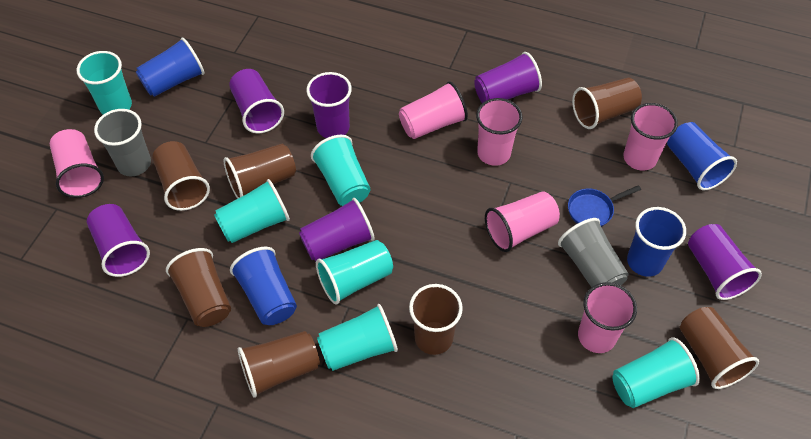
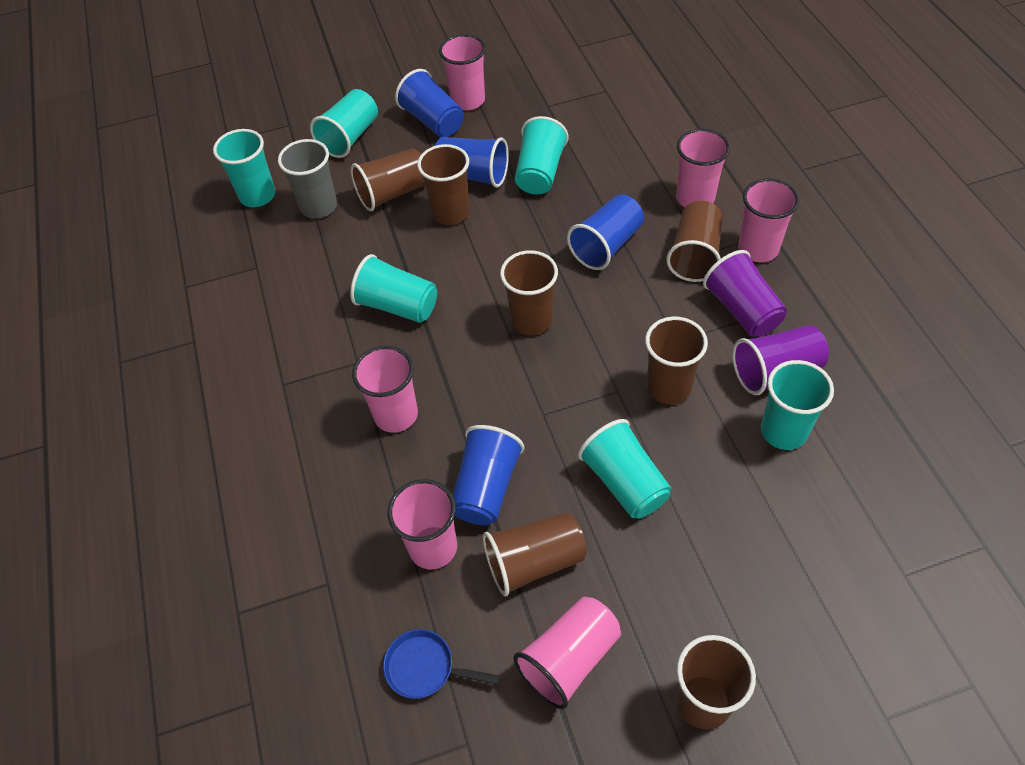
grey cup: [94,109,151,177] [558,218,629,287] = 2 -> [278,139,337,219] = 1
purple cup: [87,204,150,277] [229,69,284,133] [299,198,375,262] [307,72,352,138] [474,52,542,103] [688,224,762,300] = 6 -> [703,250,787,337] [732,325,829,395] = 2

